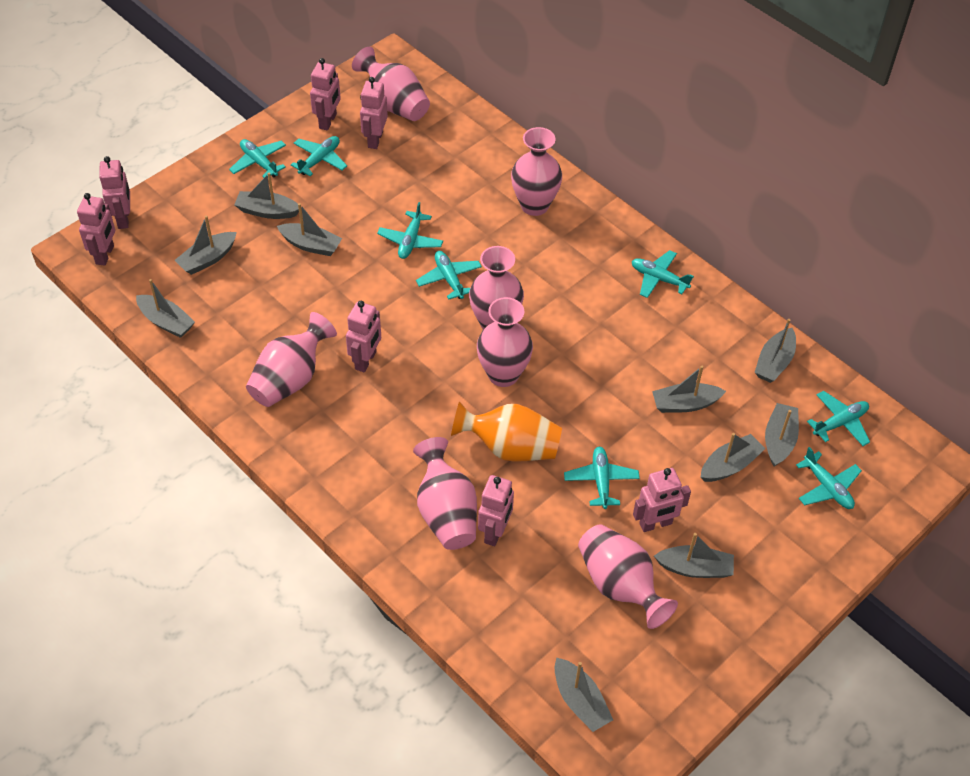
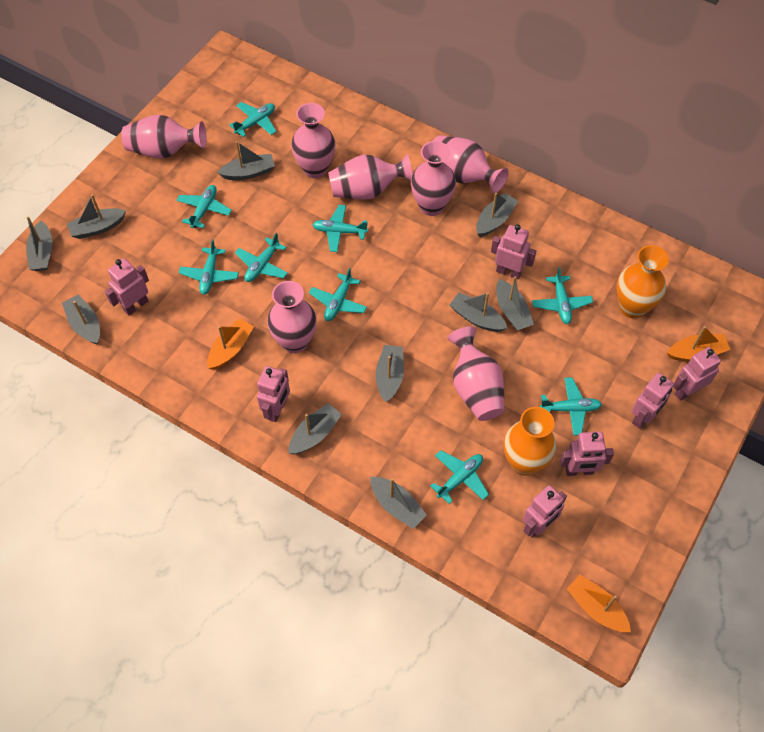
orange boat: none = 0 -> [207,318,254,370] [567,575,631,632] [667,326,731,361] = 3
orange vase: [451,401,562,462] = 1 -> [504,407,557,476] [616,245,669,318] = 2
turquoise plane: [229,139,286,178] [291,136,347,176] [377,202,443,259] [416,251,482,300] [564,447,640,509] [632,250,694,298] [796,447,862,509] [807,391,870,446] = 8 -> [176,185,232,228] [179,239,239,295] [229,102,277,137] [235,233,288,282] [309,268,367,321] [312,205,368,252] [430,450,489,504] [532,267,593,324] [540,377,602,436] = 9

